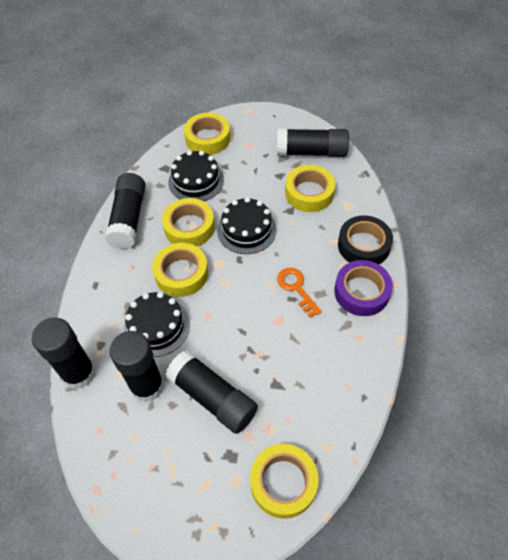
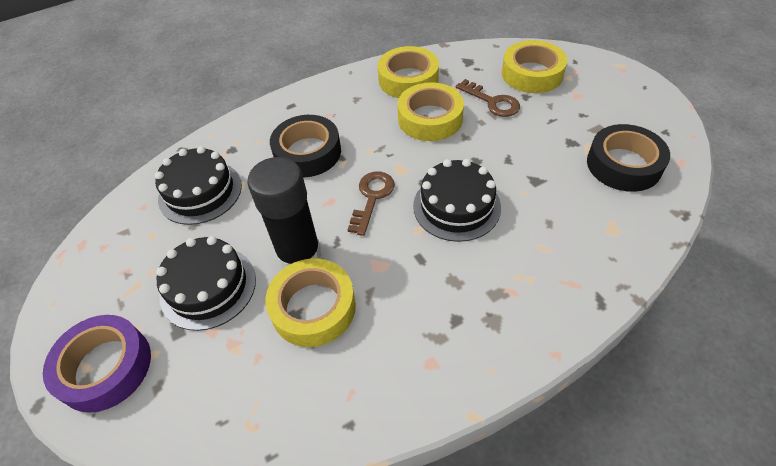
black glue stick: [32,317,96,389] [105,173,146,249] [110,331,164,403] [165,350,258,434] [277,128,349,157] = 5 -> [247,157,322,269] = 1
black tape: [338,215,393,264] = 1 -> [270,115,341,177] [587,124,670,192] = 2
brown key: none = 0 -> [348,172,395,236] [456,79,520,117] = 2
orange key: [277,268,322,318] = 1 -> none = 0
yellow tape: [152,243,208,297] [162,198,215,247] [184,113,230,155] [250,444,319,519] [285,165,335,212] = 5 -> [265,258,356,347] [378,46,439,98] [397,82,464,141] [502,40,567,93] = 4

